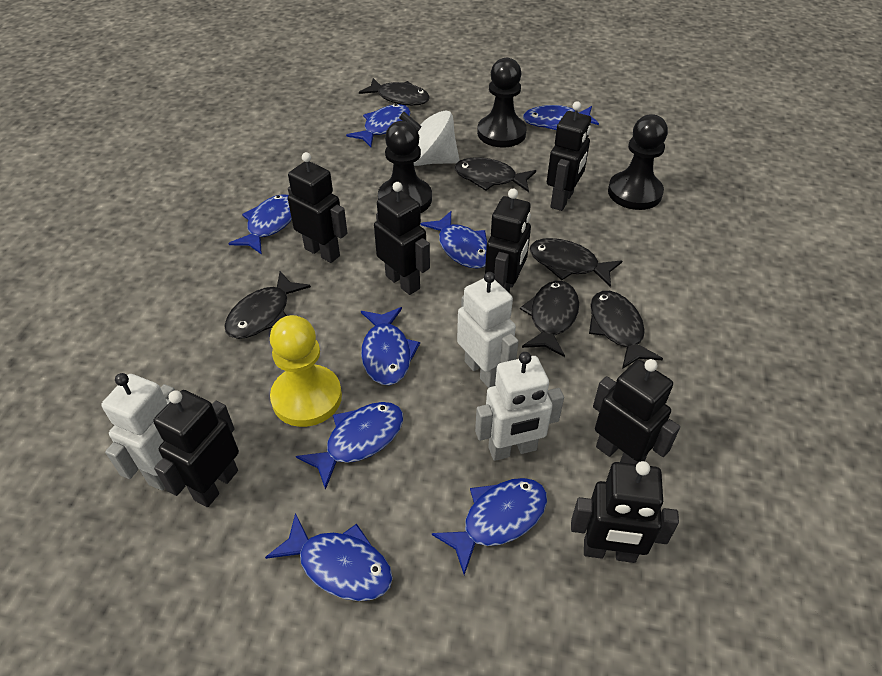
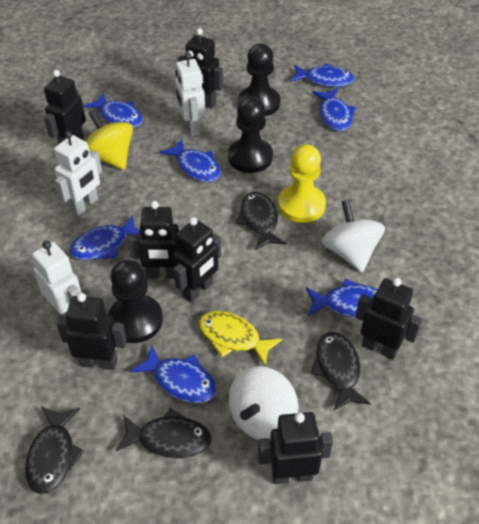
black fish: [224,271,311,339] [359,78,430,106] [455,158,536,192] [520,281,579,357] [529,238,622,287] [589,291,663,369] = 6 -> [25,407,84,494] [115,408,212,458] [236,192,286,250] [311,332,371,411] = 4
blue fish: [228,194,292,255] [265,513,393,601] [296,402,403,490] [346,104,411,147] [361,307,420,385] [421,211,487,269] [432,478,547,575] [523,105,599,130] = 8 -> [69,215,139,260] [84,93,143,128] [130,345,217,403] [160,139,221,182] [290,63,354,87] [306,279,378,317] [312,88,356,131] = 7
white spinning top: [399,110,460,166] = 1 -> [229,366,298,440] [322,200,385,272] = 2
yellow fish: none = 0 -> [198,311,282,367] = 1
yellow spinning top: none = 0 -> [85,110,133,170] = 1

